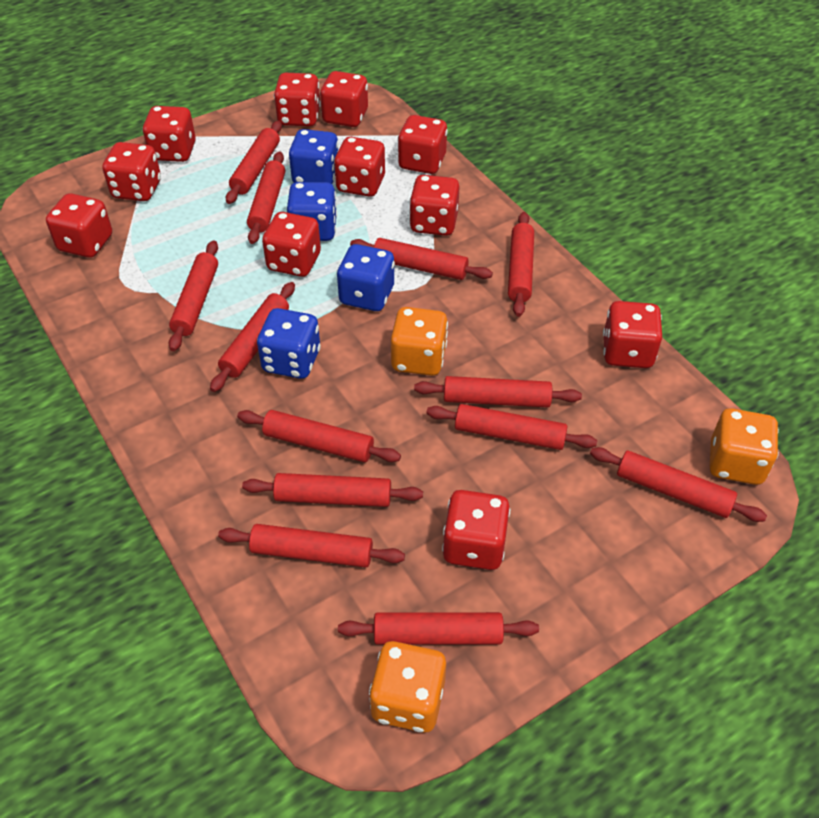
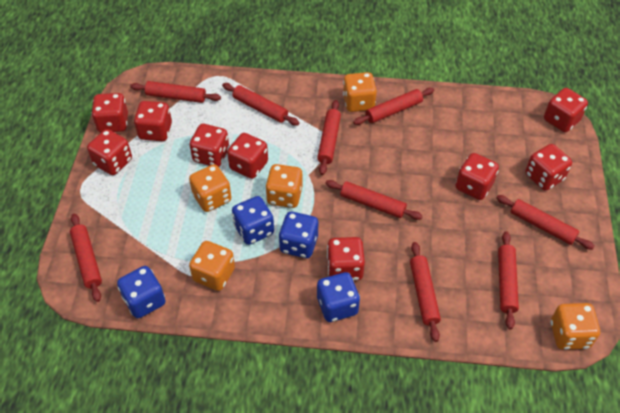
orange dice: [369,641,446,732] [391,307,448,376] [710,408,779,485] = 3 -> [189,164,232,212] [189,241,235,291] [265,164,303,208] [343,72,377,112] [550,303,600,350] = 5
red dice: [46,193,112,258] [102,142,161,201] [142,106,196,162] [262,212,321,277] [274,73,321,127] [320,71,368,127] [334,137,385,197] [398,115,448,174] [409,175,460,236] [442,490,510,570] [603,301,662,368] = 11 -> [87,129,132,175] [91,93,128,133] [134,101,172,141] [190,124,229,167] [227,133,268,179] [327,237,365,281] [456,153,499,200] [525,144,572,191] [544,88,588,132] = 9
red rolling pin: [169,240,218,351] [210,282,295,392] [218,524,405,567] [226,121,282,204] [237,410,401,462] [242,473,423,507] [247,151,285,244] [338,612,539,645] [350,238,493,280] [414,376,582,407] [426,404,597,450] [508,212,534,317] [590,447,767,522] = 13 -> [70,214,102,302] [130,81,221,103] [222,83,299,125] [317,100,341,175] [325,180,423,220] [353,88,434,125] [410,242,441,342] [497,195,595,250] [498,231,519,329] = 9

